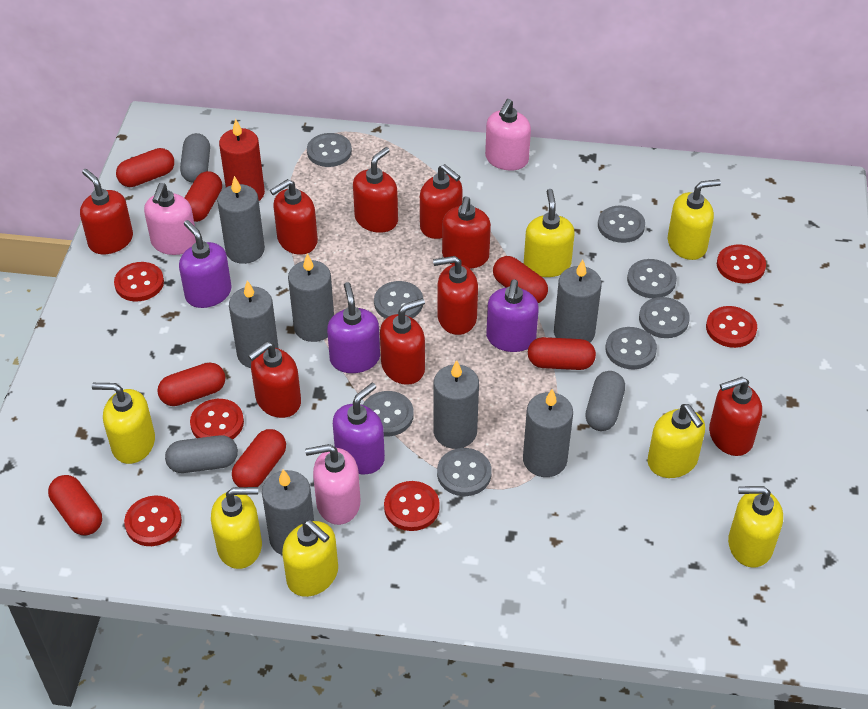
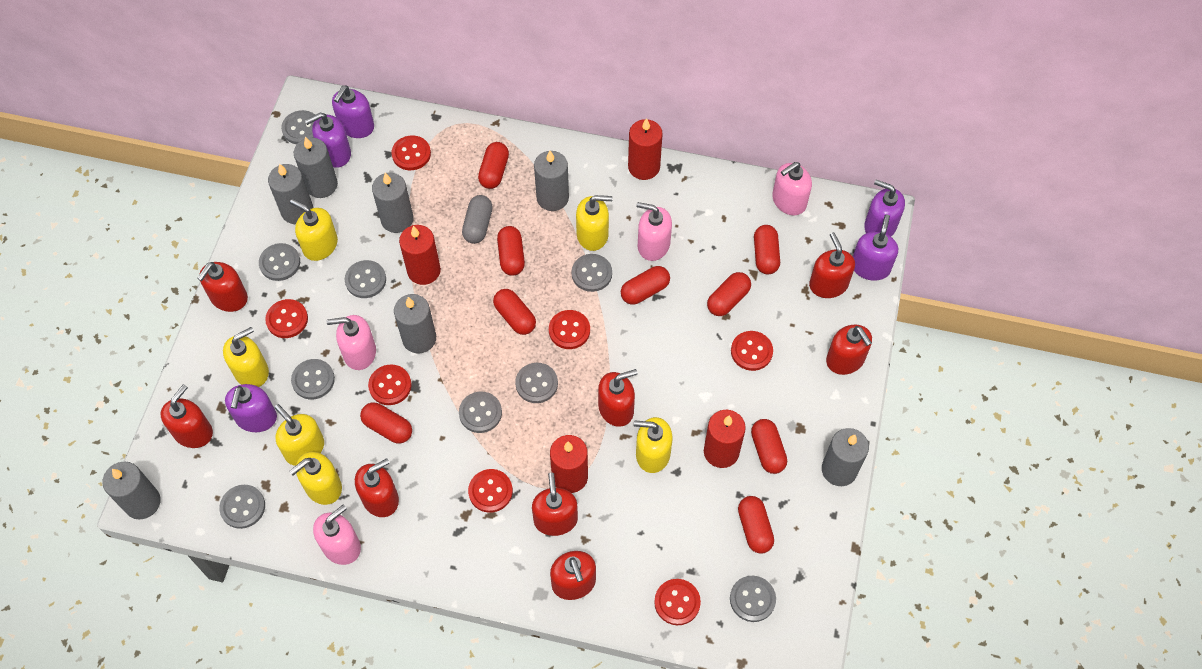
grey button: [307,133,352,167] [363,391,414,436] [374,281,423,319] [437,448,492,496] [598,206,645,243] [605,327,657,369] [627,259,677,298] [639,297,690,338] = 8 -> [219,485,265,529] [259,243,300,281] [281,110,315,144] [291,359,335,399] [345,260,386,298] [459,392,502,433] [515,363,558,403] [572,254,612,292] [730,576,776,622] = 9
grey capsule: [165,435,238,473] [180,133,210,183] [585,371,625,431] = 3 -> [462,195,492,244] = 1
pink soap dispenser: [144,183,196,255] [305,444,360,525] [485,99,531,171] = 3 -> [313,505,361,565] [327,315,376,370] [636,202,672,261] [772,162,812,215] = 4
purple soap dispenser: [179,220,232,308] [327,282,380,373] [333,383,385,474] [486,279,539,352] = 4 -> [225,384,277,432] [305,113,351,168] [332,86,374,138] [853,215,898,281] [864,179,905,236] = 5
red button: [114,262,164,301] [124,496,182,546] [190,399,244,440] [384,481,440,531] [706,306,757,348] [717,245,766,283] = 6 -> [265,299,308,338] [368,364,412,405] [391,135,431,170] [468,469,513,513] [549,310,590,349] [654,579,701,625] [731,331,773,371] = 7
red candle: [219,119,265,201] = 1 -> [399,225,441,285] [550,435,588,493] [628,118,663,180] [704,410,746,468] = 4
red capsule: [48,475,102,535] [116,148,174,187] [157,362,226,406] [185,171,222,222] [232,429,286,487] [493,256,548,303] [528,337,596,370] = 7 -> [360,403,412,443] [478,142,509,189] [493,289,536,335] [497,226,525,276] [621,266,670,305] [707,272,751,316] [738,496,774,554] [751,419,787,474] [754,225,780,274] = 9
red soap dispenser: [80,169,133,254] [248,341,301,418] [270,179,318,255] [353,147,398,233] [380,298,425,385] [420,164,463,239] [433,256,478,335] [442,196,491,269] [709,377,762,456] = 9 -> [160,384,213,448] [197,262,248,312] [355,458,399,517] [532,472,578,536] [550,551,596,600] [598,369,638,427] [809,232,855,298] [826,324,872,375] = 8
yellow soap dispenser: [92,383,155,464] [211,487,262,569] [282,520,338,597] [524,189,575,277] [647,404,705,478] [668,179,721,260] [728,486,783,568] = 7 -> [223,327,269,387] [275,404,324,466] [289,452,342,505] [290,199,338,261] [576,195,613,251] [634,417,673,473] = 6

